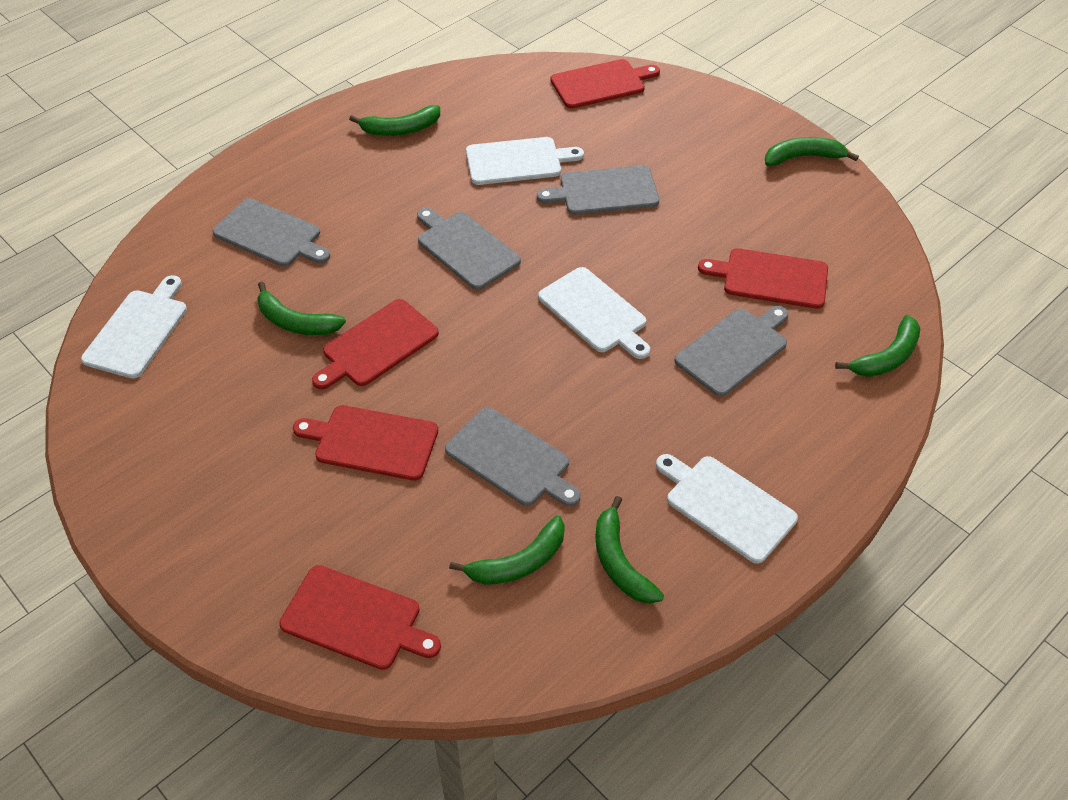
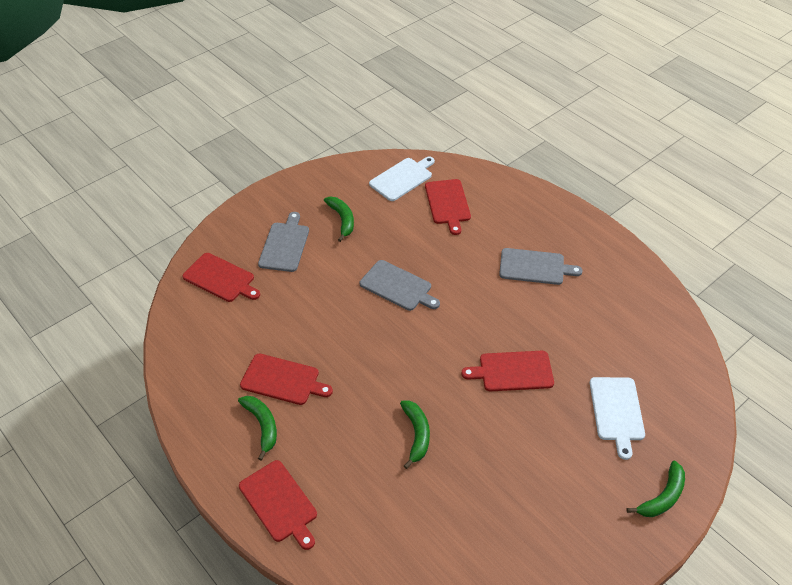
green banana: [257,282,346,335] [349,105,440,136] [449,516,565,585] [595,496,664,604] [765,137,859,166] [835,315,920,377] = 6 -> [238,396,277,461] [324,197,354,242] [400,401,430,469] [627,461,685,517] = 4
grey cutting board: [212,198,330,267] [417,208,521,290] [445,407,581,507] [537,165,659,215] [674,306,789,397] = 5 -> [258,212,309,272] [360,260,440,311] [499,248,583,285] = 3
white cutting board: [81,275,187,379] [466,137,584,185] [538,267,650,359] [656,454,798,564] = 4 -> [369,156,435,201] [590,377,645,460] = 2

